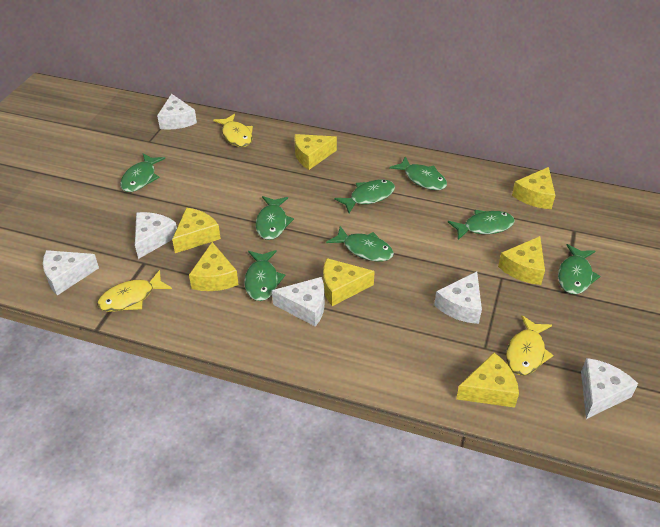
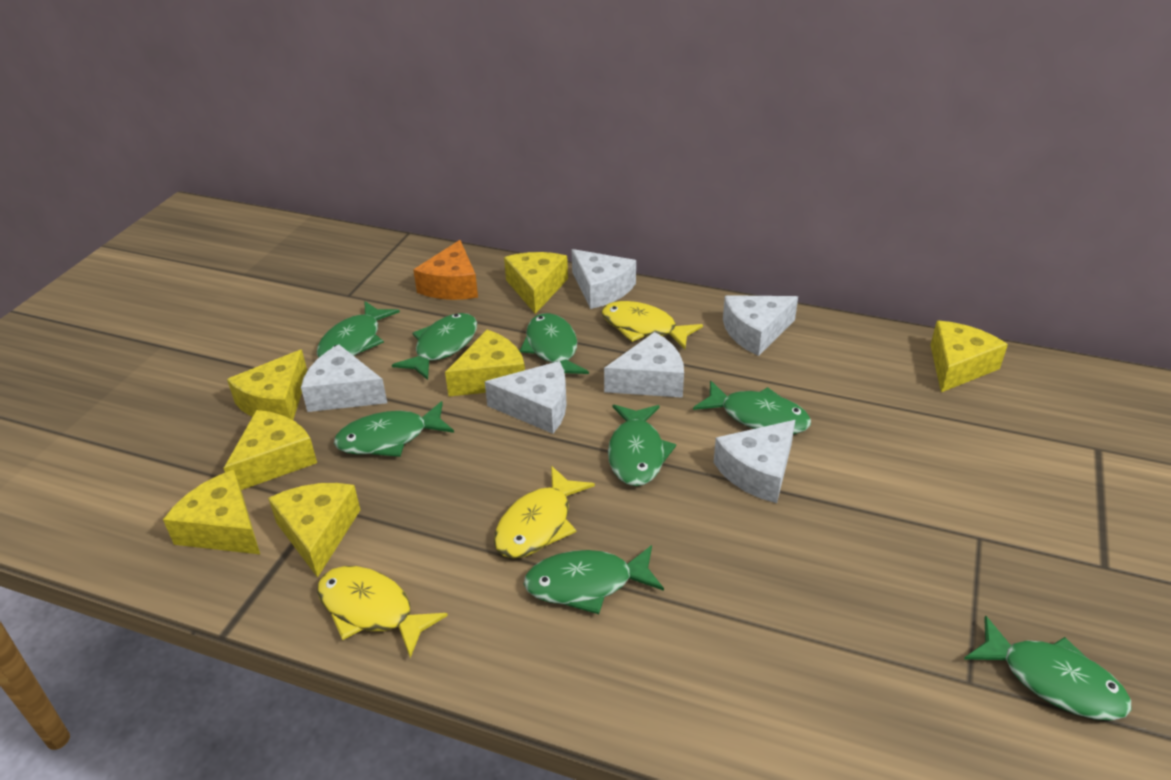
orange cheese: none = 0 -> [413,240,478,300] = 1

